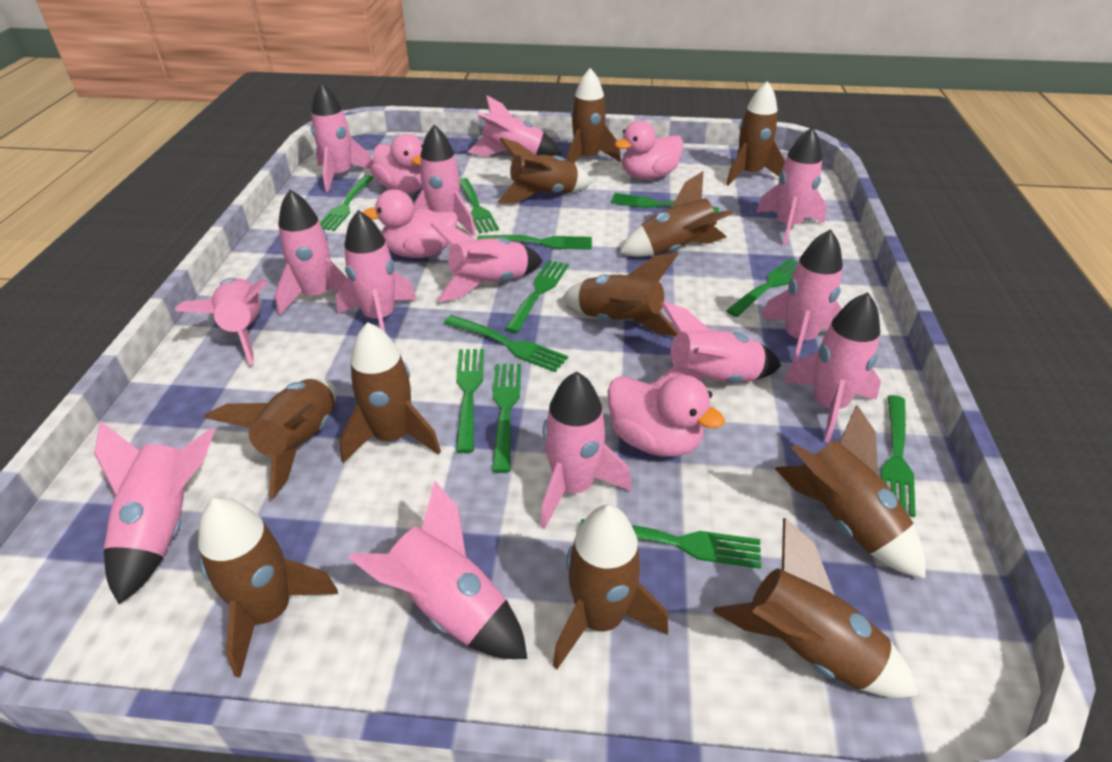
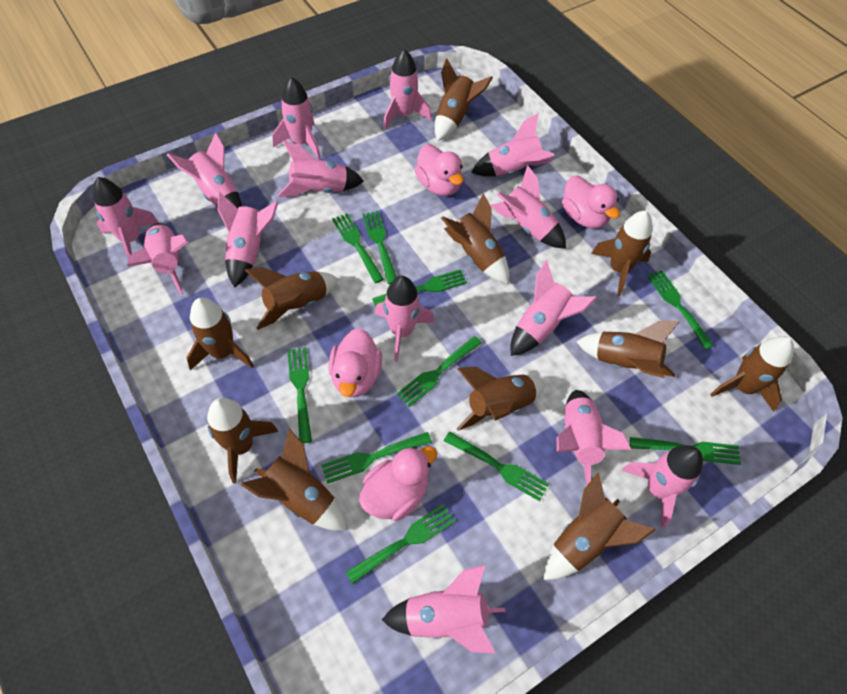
green fork: [320,175,374,231] [444,315,568,372] [456,349,484,453] [460,178,499,233] [477,235,592,250] [492,364,521,473] [505,260,569,333] [580,519,761,569] [611,193,719,212] [726,258,798,317] [881,395,916,517] = 11 -> [287,347,312,443] [321,432,432,484] [332,213,384,283] [346,504,455,584] [362,211,396,284] [372,269,467,307] [396,336,482,407] [444,432,549,501] [630,437,741,465] [647,270,714,350] = 10

